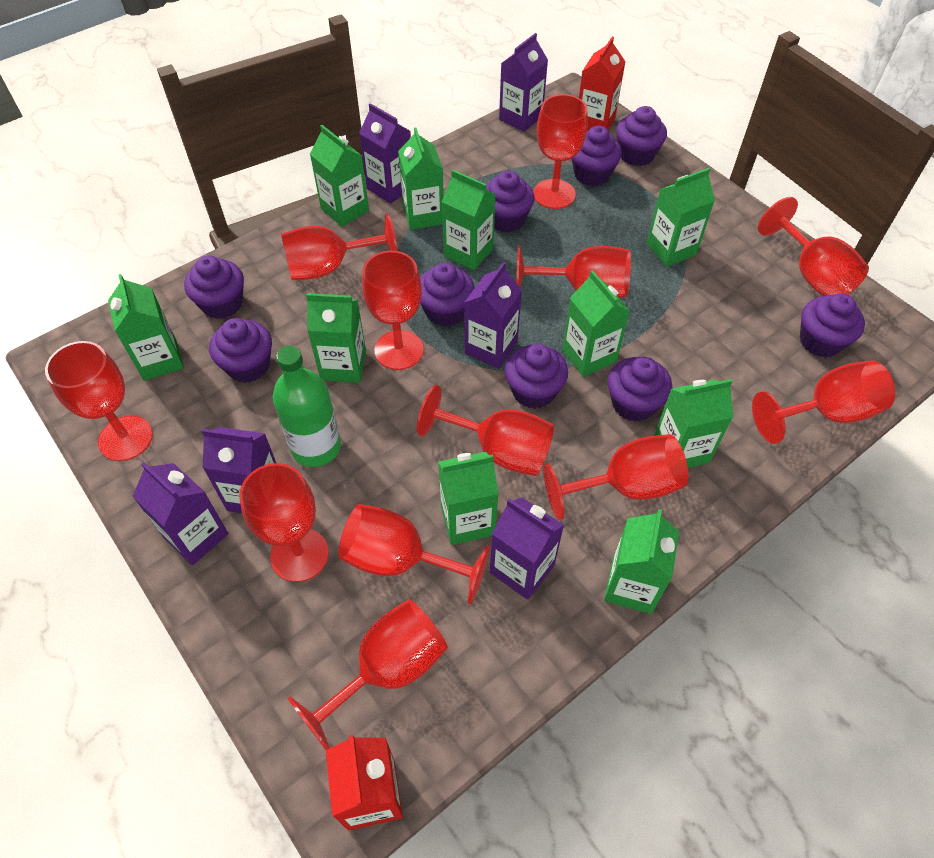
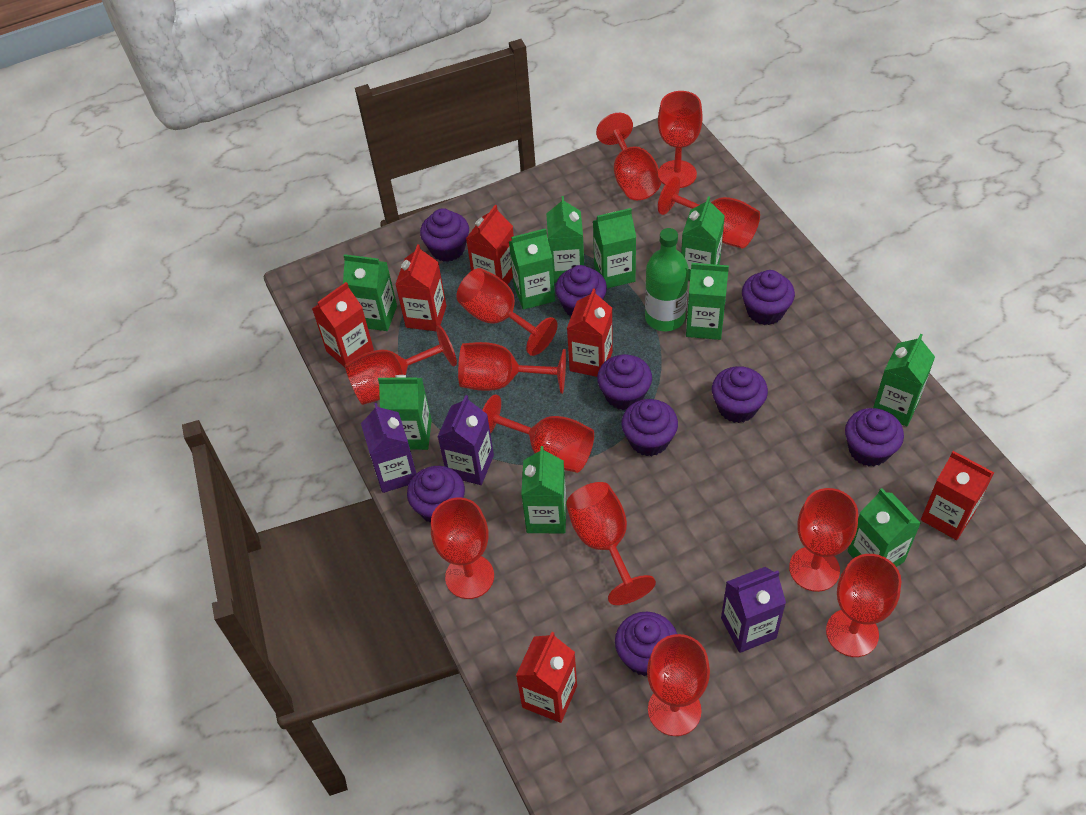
purple carton: [133,462,228,565] [202,427,276,513] [359,103,411,204] [464,262,522,369] [490,497,564,600] [499,33,548,132] = 6 -> [361,403,416,493] [437,395,494,485] [721,567,786,653] = 3
red carton: [326,735,403,830] [579,37,626,131] = 2 -> [312,282,374,367] [395,244,446,331] [466,205,514,285] [516,632,577,723] [567,288,613,377] [921,451,994,540] = 6

